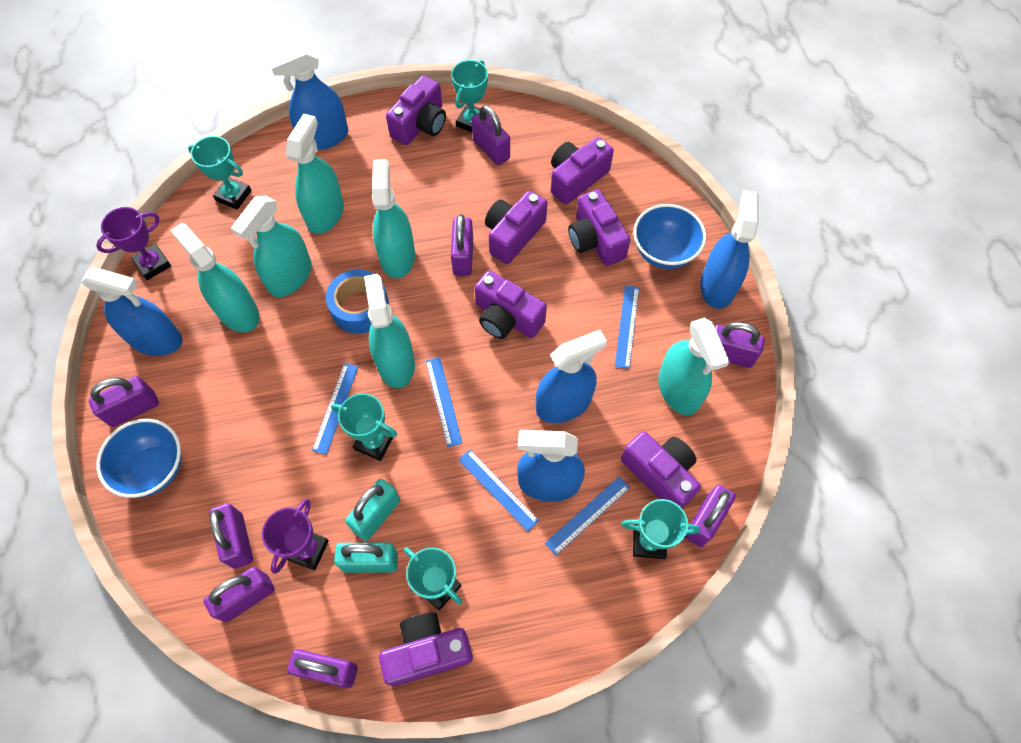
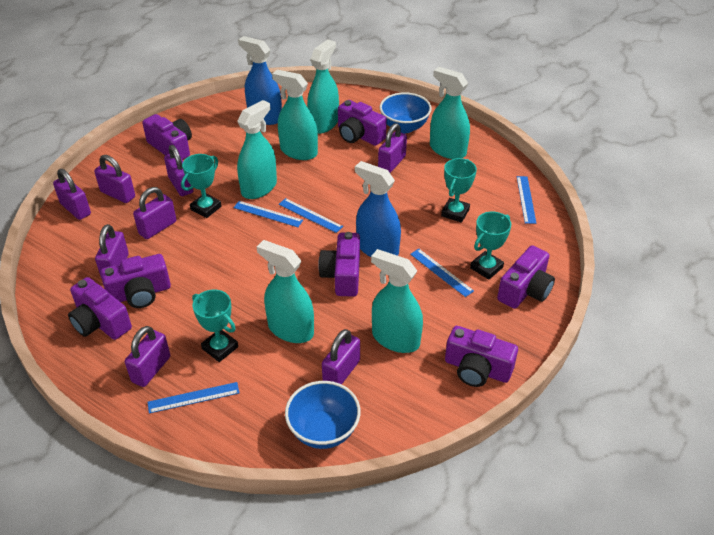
blue spray bottle: [81,266,183,356] [269,46,348,150] [517,430,585,502] [536,330,607,423] [700,190,759,309] = 5 -> [238,36,282,125] [355,161,401,257] = 2
blue tape: [326,269,389,334] = 1 -> none = 0
purple trophy: [96,207,171,280] [262,499,329,574] = 2 -> none = 0
turquoise padlock: [334,542,398,573] [345,479,400,541] = 2 -> none = 0
turquoise trophy: [188,136,252,210] [331,393,397,461] [404,547,463,611] [451,60,488,132] [621,499,700,559] = 5 -> [181,154,222,218] [192,290,238,362] [441,158,477,223] [470,211,511,280] = 4

